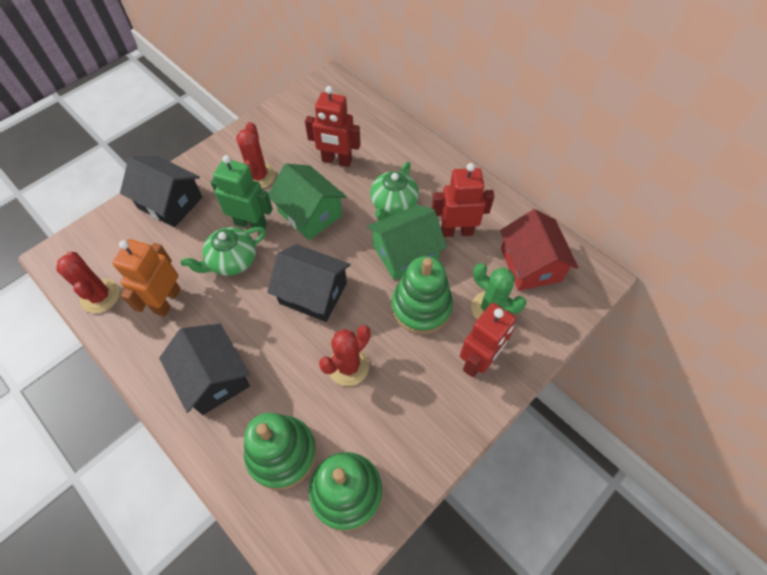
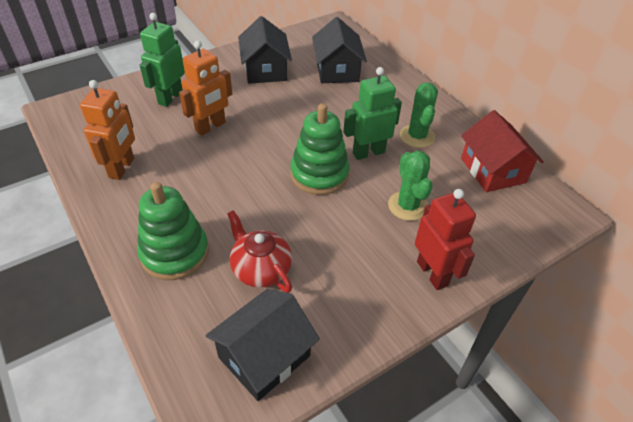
green cactus: [471,263,526,320] = 1 -> [388,151,433,221] [400,82,438,148] = 2
green house: [268,163,347,240] [367,205,447,280] = 2 -> none = 0
green robot: [211,155,273,232] = 1 -> [140,13,185,107] [343,67,402,160] = 2
green stacking toy: [244,413,316,490] [309,452,382,531] [391,256,453,334] = 3 -> [137,182,209,280] [290,103,350,195] = 2
green teapot: [181,227,266,276] [370,162,419,220] = 2 -> none = 0
orange robot: [112,239,181,317] = 1 -> [80,80,135,180] [179,40,232,136] = 2
red cactus: [56,252,120,313] [236,122,276,188] [319,325,371,386] = 3 -> none = 0
red robot: [305,86,361,167] [432,163,494,237] [460,303,516,377] = 3 -> [415,189,476,290] = 1
red teapot: none = 0 -> [227,210,292,293] = 1

